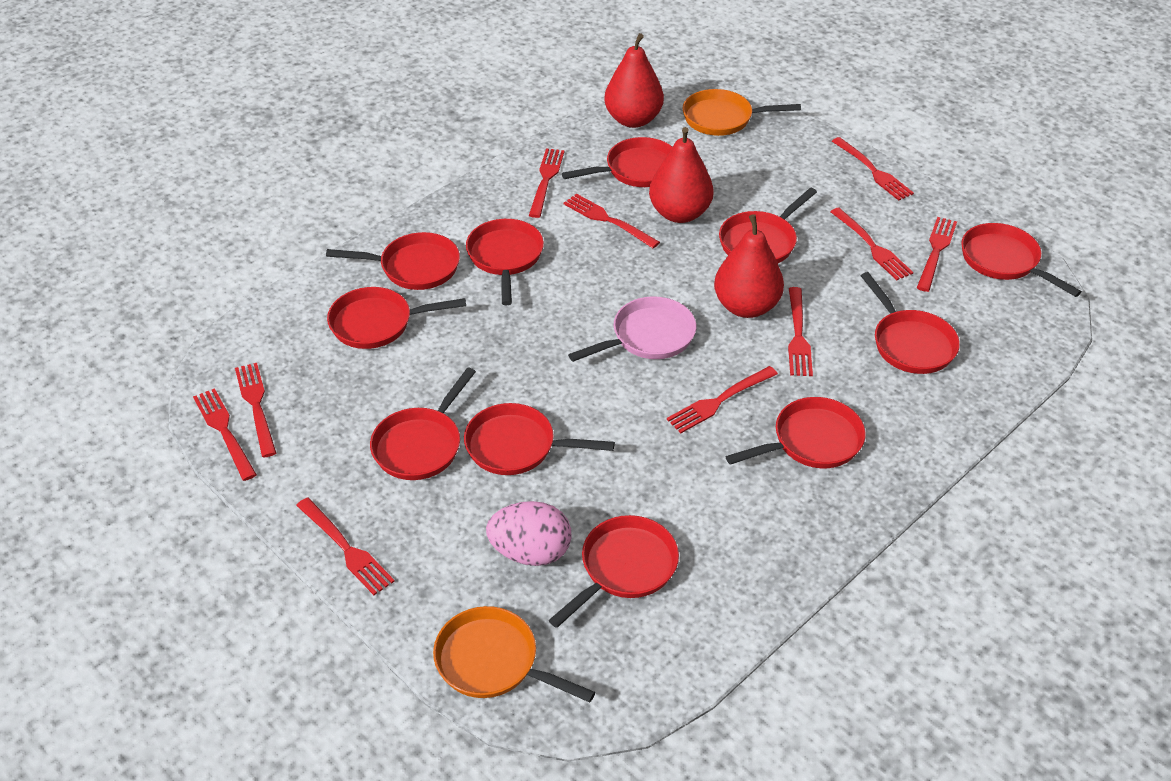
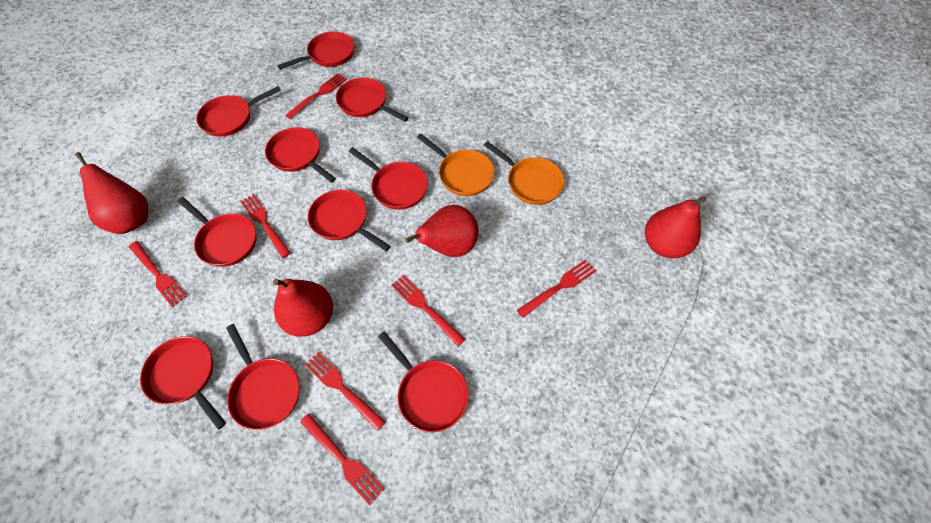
pink egg: [486,501,571,566] = 1 -> none = 0
pink pan: [568,296,696,362] = 1 -> none = 0
red fork: [193,388,257,481] [235,363,276,457] [296,497,395,595] [529,149,565,218] [564,194,660,248] [667,366,778,433] [788,287,813,376] [830,208,913,280] [832,137,914,201] [917,217,957,292] = 10 -> [129,241,187,307] [240,194,291,258] [285,73,347,119] [300,414,384,505] [305,352,386,431] [391,275,465,346] [517,259,596,318] = 7
red pan: [326,232,460,290] [327,287,466,349] [370,367,476,480] [464,403,615,475] [466,219,544,305] [549,515,679,628] [562,137,673,187] [719,188,817,263] [726,397,866,468] [861,272,960,374] [961,223,1082,297] = 11 -> [140,336,226,430] [177,197,256,267] [196,86,281,137] [226,324,300,430] [265,127,336,183] [277,32,355,70] [308,190,391,251] [336,78,409,122] [349,147,428,210] [378,331,469,432] = 10
red pear: [604,33,664,128] [649,127,714,223] [714,214,784,318] = 3 -> [75,152,148,234] [273,279,333,337] [405,205,479,257] [645,196,706,258] = 4

